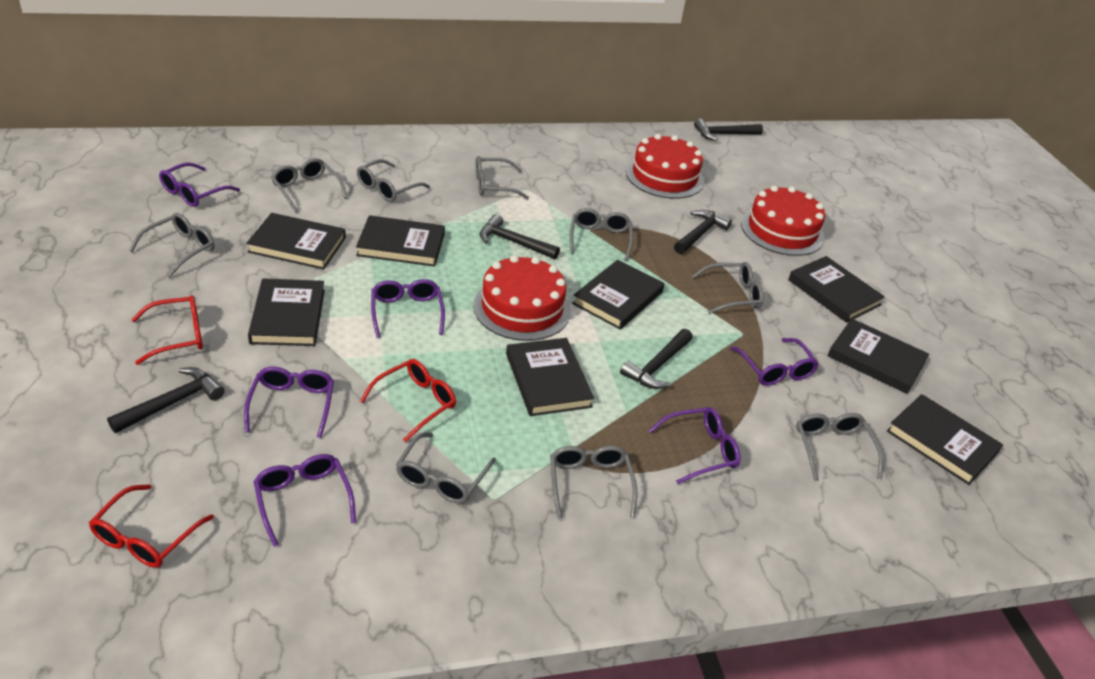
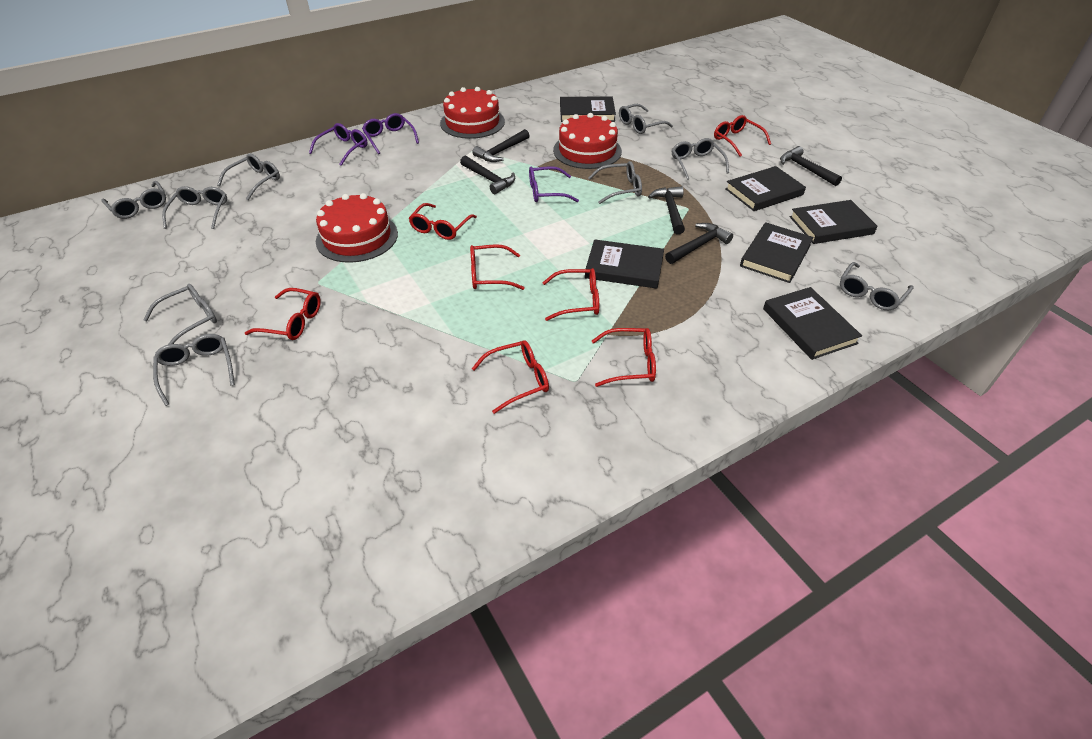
black book: [246,213,346,270] [248,278,325,346] [356,215,445,267] [506,338,594,416] [572,260,664,330] [788,256,885,323] [827,318,929,394] [887,394,1003,485] = 8 -> [560,96,616,122] [585,239,664,289] [725,166,806,211] [740,222,814,283] [763,287,862,360] [790,200,878,244] = 6
purple glasses: [159,162,240,207] [244,367,334,438] [253,454,356,547] [371,279,445,338] [648,407,740,484] [730,338,819,386] = 6 -> [309,123,368,166] [362,113,419,154] [529,166,579,202] = 3
red glasses: [89,484,214,568] [131,295,203,365] [360,359,456,442] = 3 -> [245,288,321,340] [409,203,477,240] [470,244,525,290] [472,340,549,414] [542,268,599,321] [592,328,656,387] [714,115,771,157] = 7

